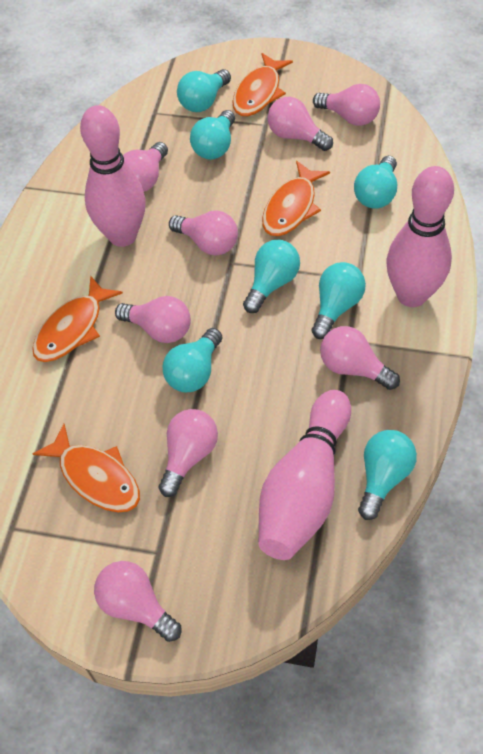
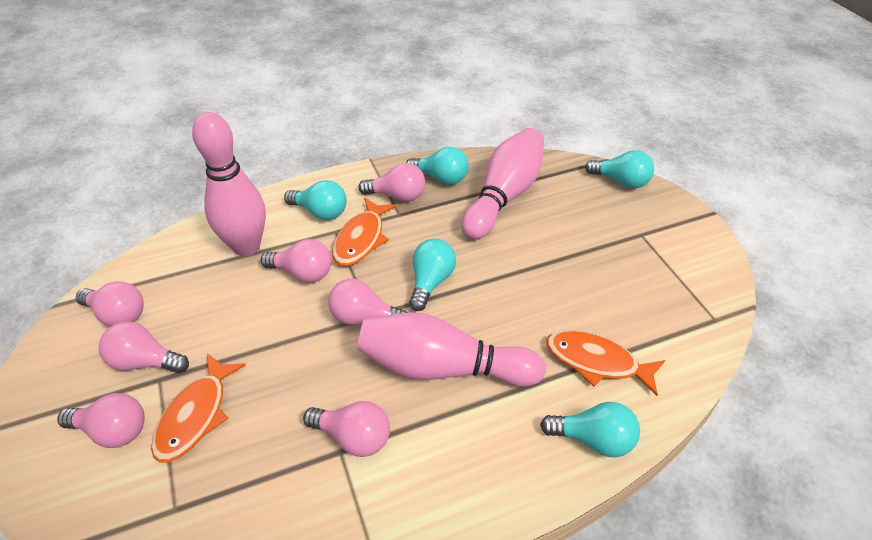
orange fish: [32,275,123,362] [32,424,140,512] [232,53,293,116] [262,161,330,236] = 4 -> [151,353,246,462] [332,198,396,266] [546,330,665,396] = 3
pink light bulb: [94,561,181,642] [115,296,191,343] [123,142,168,192] [159,409,218,497] [169,211,238,255] [268,97,333,151] [313,84,380,126] [320,326,400,390] = 8 -> [57,393,145,448] [76,281,144,327] [99,322,189,373] [261,239,332,283] [303,401,390,457] [328,279,408,325] [358,163,425,202] = 7
turquoise light bulb: [162,328,222,392] [177,69,231,112] [190,110,235,160] [243,240,300,313] [312,262,366,339] [354,156,397,209] [358,430,417,520] = 7 -> [284,180,347,220] [406,147,469,185] [409,239,456,311] [540,402,640,457] [585,150,654,188] = 5

